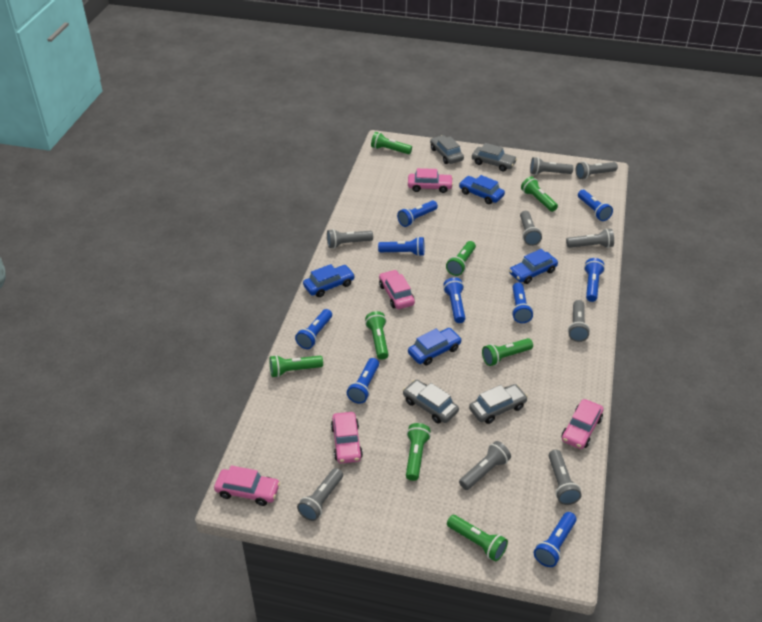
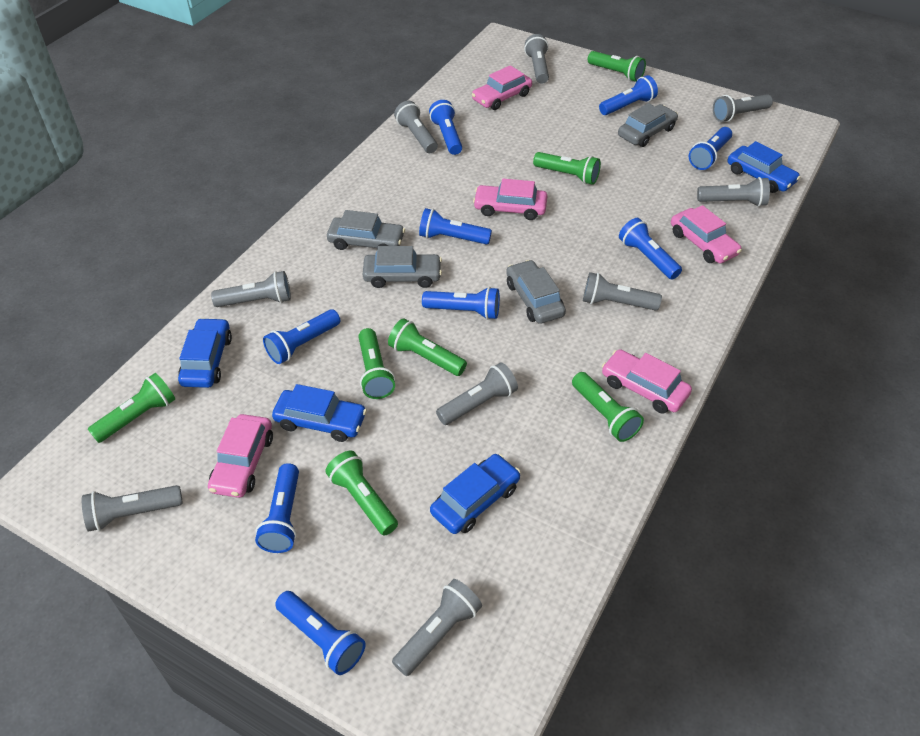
green flashlight: [269,355,323,377] [365,311,389,360] [371,132,412,154] [406,423,431,481] [446,241,476,276] [447,515,508,562] [482,338,533,366] [521,177,558,212] = 8 -> [88,373,175,443] [325,451,398,536] [358,328,395,399] [388,318,467,376] [533,152,601,185] [572,372,644,442] [588,51,646,82] = 7

